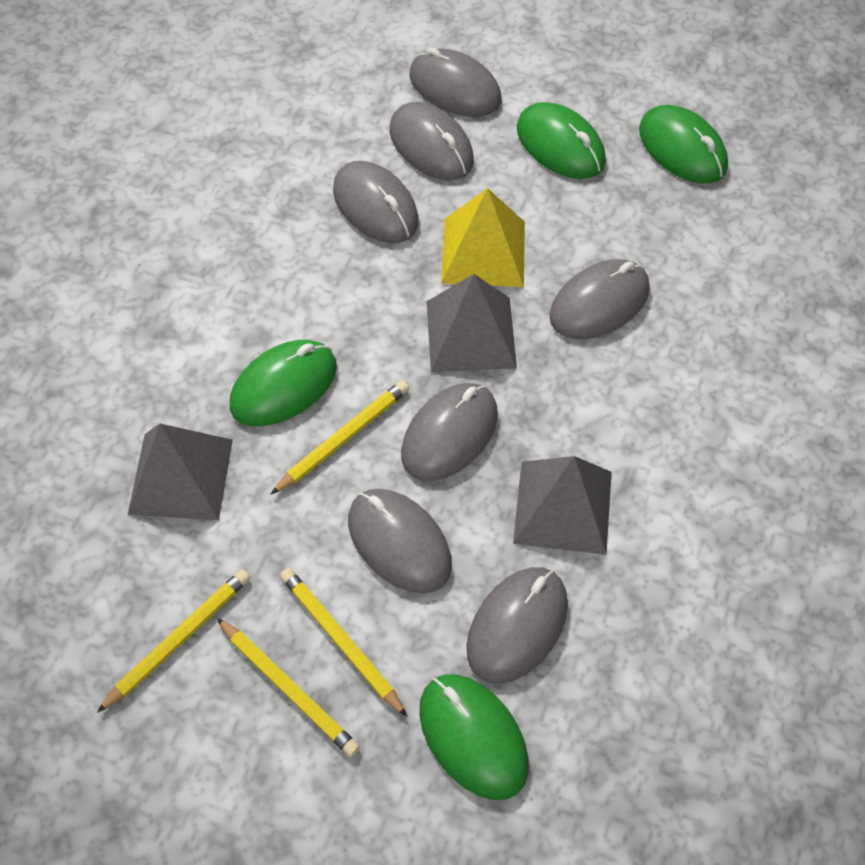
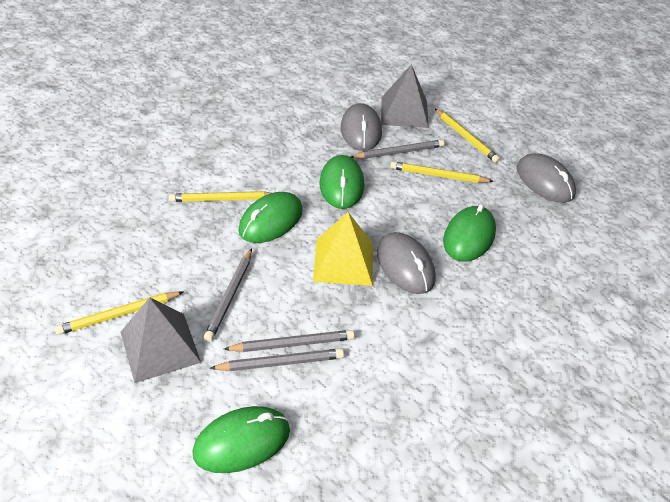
grey mouse: [333,161,419,243] [348,489,452,594] [390,102,474,180] [401,383,498,481] [409,47,502,117] [466,567,568,684] [550,259,650,339] = 7 -> [341,103,382,151] [377,232,436,294] [517,153,576,203] = 3
grey pencil: none = 0 -> [204,248,252,341] [210,349,344,371] [224,330,354,352] [351,140,445,159] = 4
grey pyramid: [128,424,233,520] [427,274,517,372] [513,456,612,555] = 3 -> [120,297,201,383] [381,64,429,128] = 2

